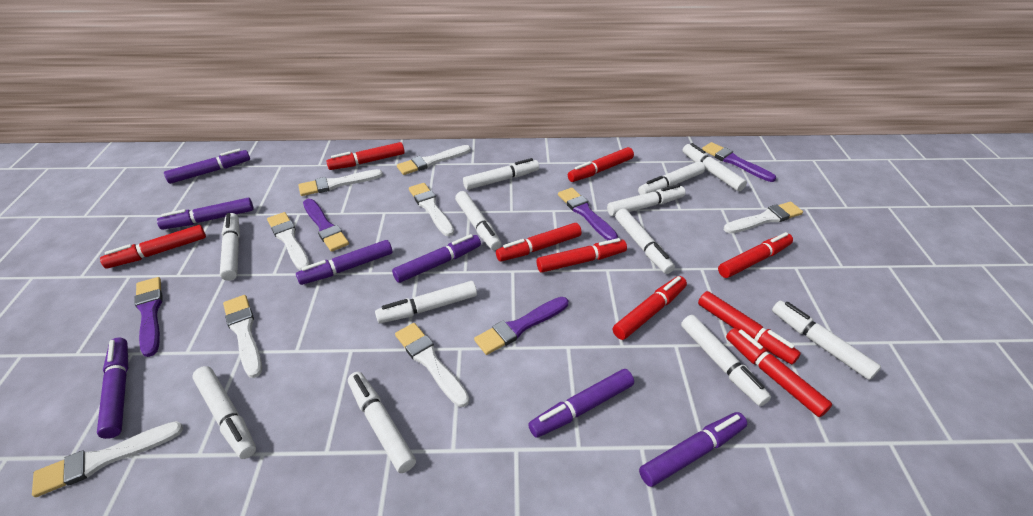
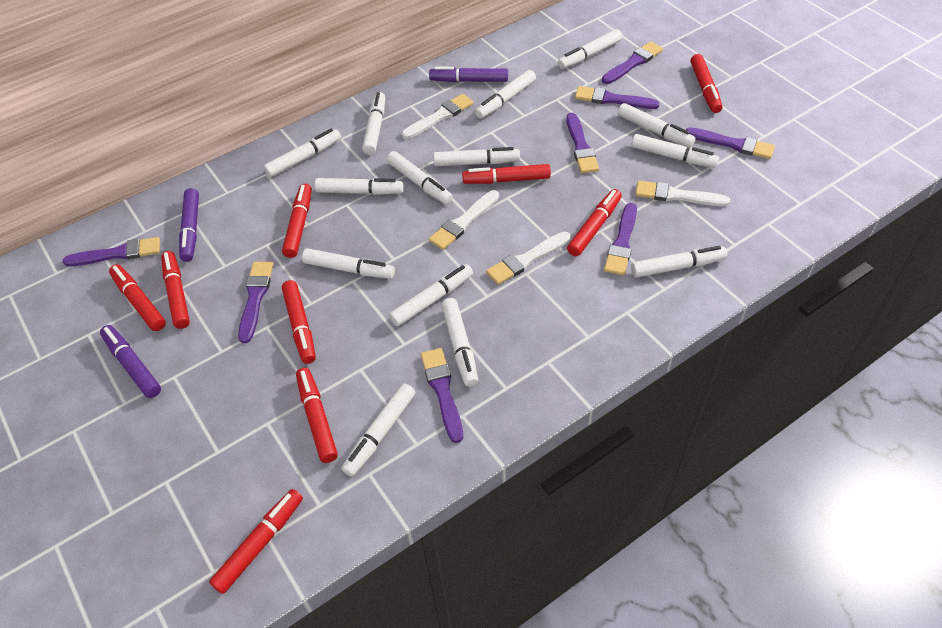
purple brush: [134,277,163,357] [303,199,349,252] [474,297,568,355] [558,188,618,240] [702,142,776,182] = 5 -> [63,237,160,266] [238,262,273,343] [421,348,463,443] [566,113,599,173] [575,86,660,109] [602,42,663,84] [604,203,637,275] [686,127,775,159] = 8
purple marker: [97,337,128,439] [157,198,254,230] [164,149,250,184] [296,240,392,285] [392,234,481,283] [528,369,634,438] [639,412,747,487] = 7 -> [100,325,161,398] [179,188,199,262] [429,67,508,82] = 3
white brush: [32,421,183,497] [223,295,262,378] [267,212,310,270] [298,169,383,196] [395,323,469,407] [397,145,471,175] [409,183,454,236] [724,202,803,233] = 8 -> [402,94,474,139] [429,190,499,250] [486,232,570,285] [635,181,730,206] = 4
white marker: [192,366,256,459] [220,213,240,281] [348,372,416,473] [375,281,477,324] [455,191,501,250] [463,158,539,190] [607,184,686,216] [615,209,675,274] [638,161,705,195] [681,315,771,406] [682,143,747,191] [772,301,881,380] = 12 -> [263,129,341,177] [302,248,395,279] [315,178,404,195] [341,383,415,477] [362,92,385,155] [387,151,453,204] [389,264,473,326] [433,147,520,166] [441,298,478,387] [475,70,536,119] [558,29,622,69] [618,103,695,148] [631,246,727,278] [632,134,719,168] = 14

